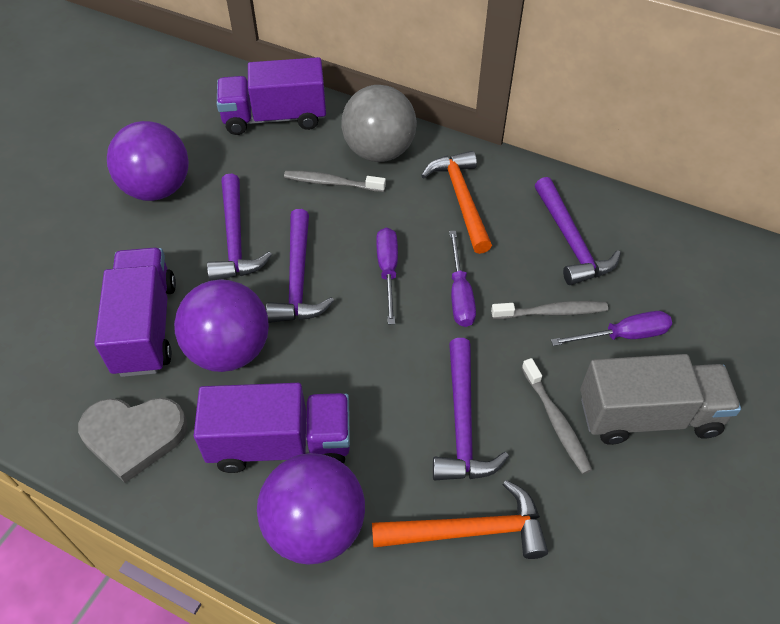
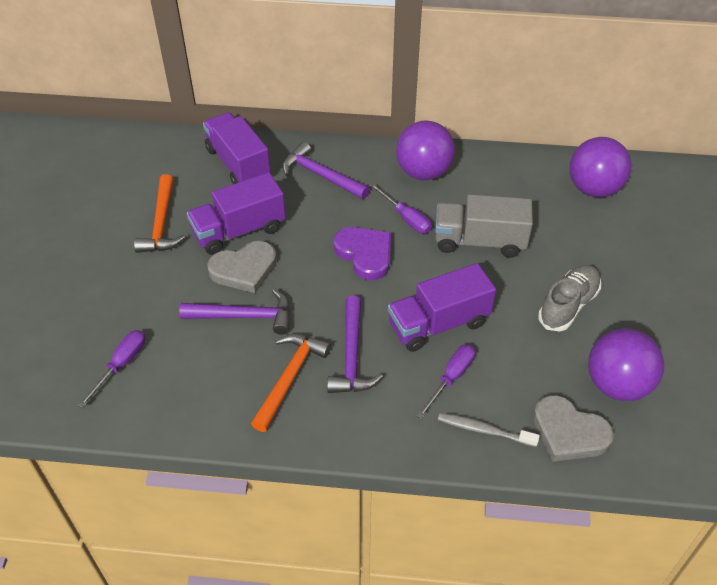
grey ball: [341,85,416,162] = 1 -> none = 0
grey heart: [78,397,187,483] = 1 -> [207,241,277,293] [533,395,614,462] = 2
grey shoe: none = 0 -> [538,265,601,331] = 1
grey toothbrush: [284,171,386,192] [491,301,608,319] [522,358,592,474] = 3 -> [438,413,540,447] = 1
purple hammer: [207,174,272,281] [266,209,334,323] [433,338,509,480] [535,177,621,285] = 4 -> [179,289,290,335] [282,142,370,199] [327,296,383,393] = 3
purple heart: none = 0 -> [334,227,391,280] = 1

